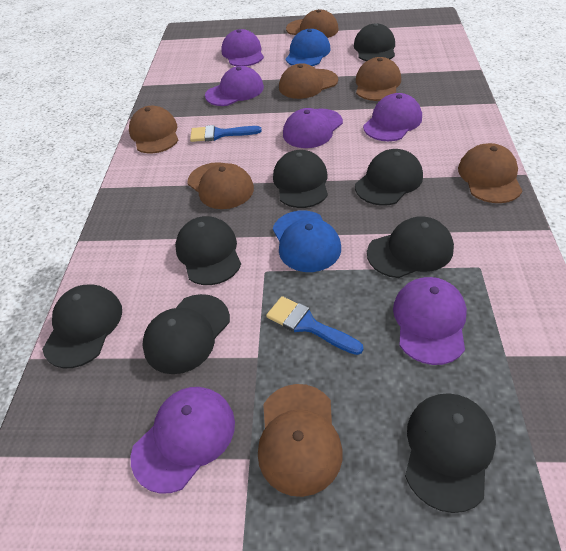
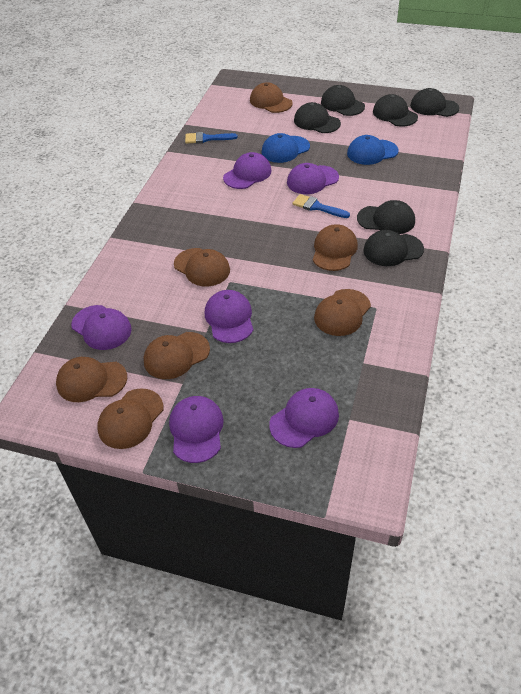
black cap: [42,285,122,368] [142,294,230,374] [175,216,241,285] [273,150,328,208] [354,23,395,61] [355,149,423,206] [367,216,454,278] [405,393,496,513] = 8 -> [294,102,341,133] [321,85,365,116] [357,200,415,234] [363,230,424,266] [373,94,418,127] [410,88,459,117] = 6

